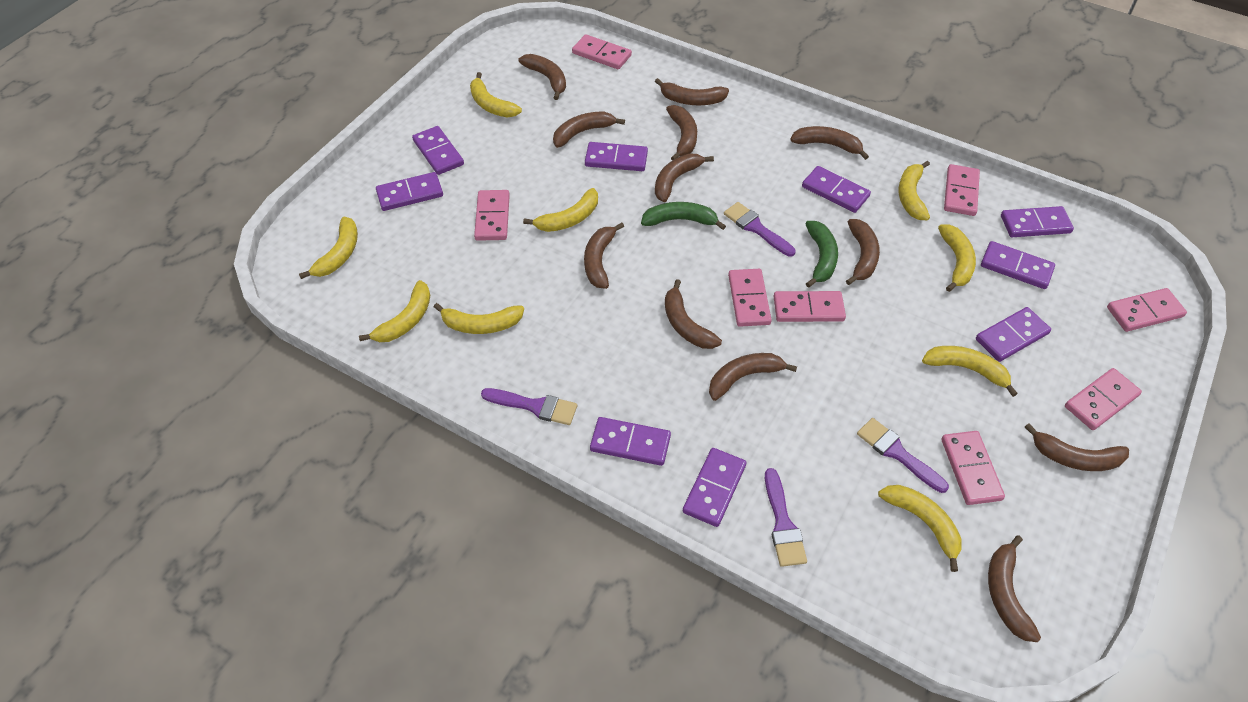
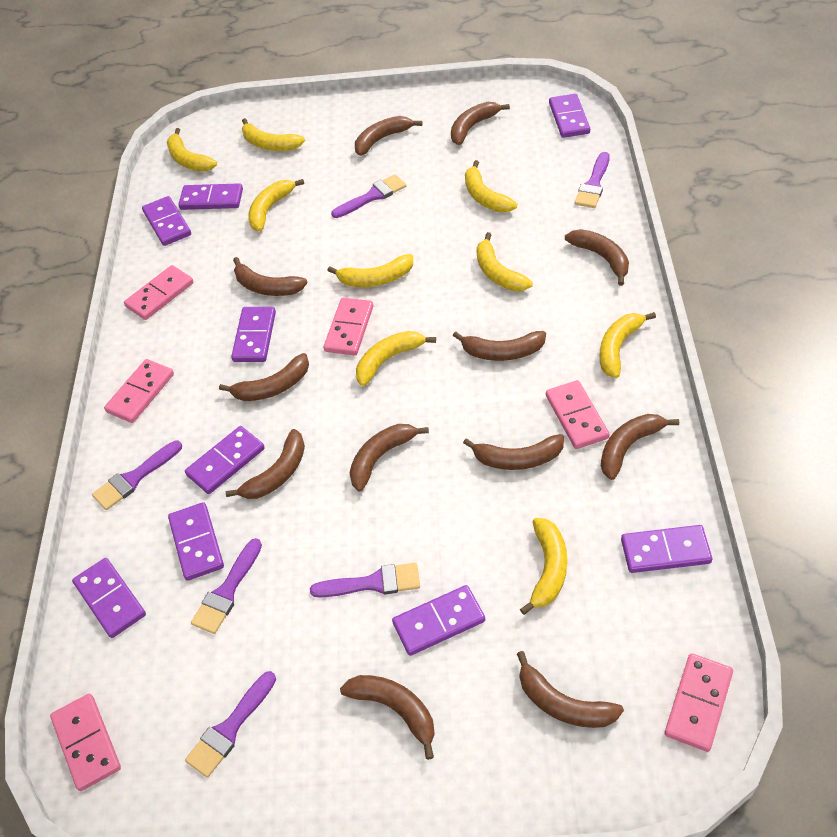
green banana: [641,202,726,230] [805,221,838,288] = 2 -> none = 0
pink domino: [474,190,510,241] [572,34,632,69] [728,269,772,327] [773,291,846,322] [941,431,1005,505] [944,164,980,216] [1065,368,1142,430] [1107,288,1187,332] = 8 -> [50,694,121,791] [104,359,174,423] [124,265,194,320] [324,298,373,355] [546,380,610,449] [665,653,733,752] = 6
purple brush: [481,388,577,425] [724,202,796,257] [765,468,807,567] [857,418,949,493] = 4 -> [92,440,182,510] [185,671,276,778] [191,538,262,634] [310,563,420,598] [331,174,406,218] [574,152,610,208] = 6

